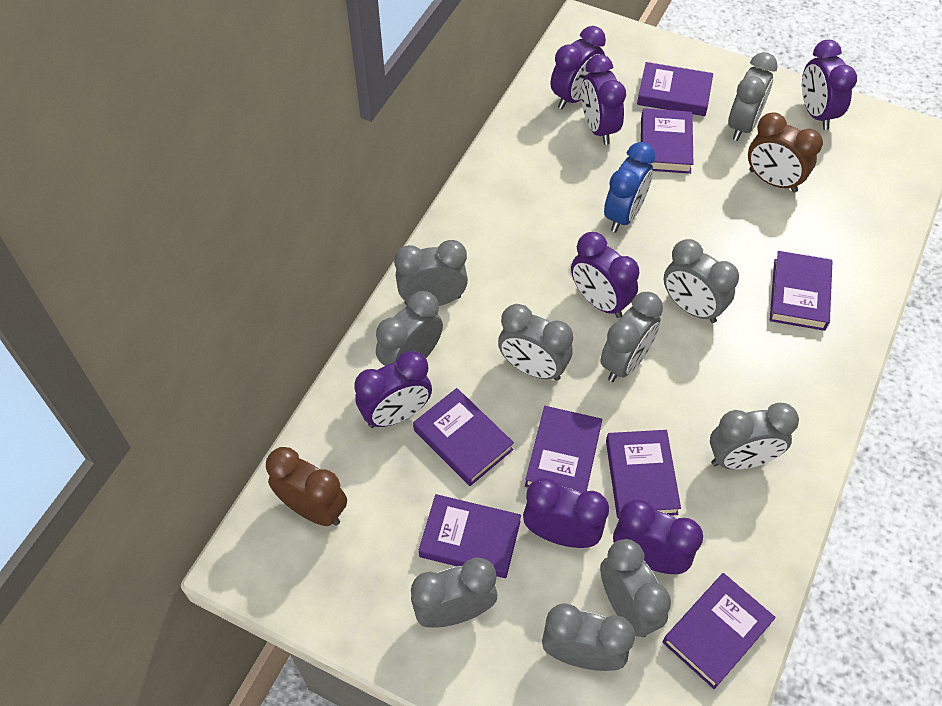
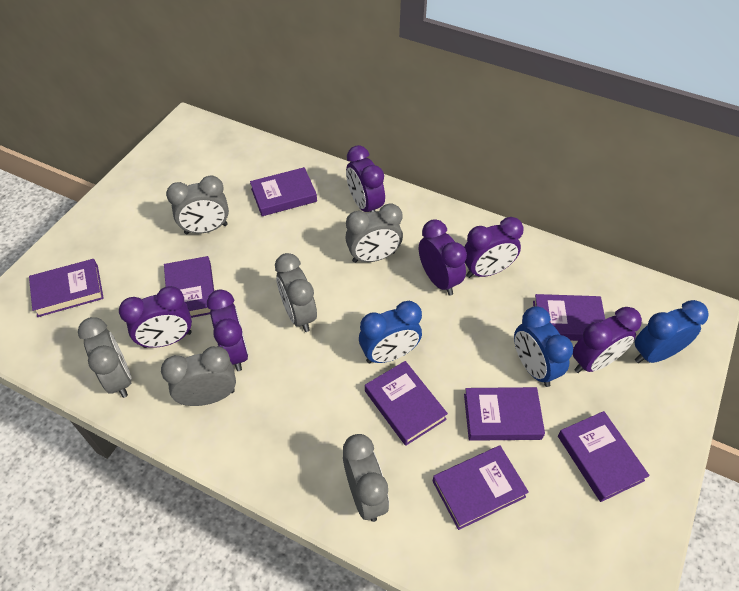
blue clock: [604,142,656,232] = 1 -> [359,301,422,363] [514,306,573,387] [634,300,709,363] = 3
brown clock: [266,447,347,526] [748,112,823,192] = 2 -> none = 0
grey clock: [376,291,443,366] [394,240,468,306] [411,557,497,628] [498,304,573,381] [542,603,635,671] [600,292,663,382] [600,539,671,637] [664,239,739,323] [710,403,799,469] [728,52,778,141] = 10 -> [78,317,132,398] [161,346,236,406] [166,175,229,234] [275,253,317,332] [343,434,389,522] [345,203,403,263] = 6
purple clock: [354,351,432,428] [523,478,609,548] [551,26,606,109] [571,232,639,318] [581,54,626,145] [613,499,703,574] [802,40,857,130] = 7 -> [119,286,192,348] [207,289,248,371] [346,145,385,212] [419,219,467,296] [464,217,524,278] [573,307,642,373] = 6

